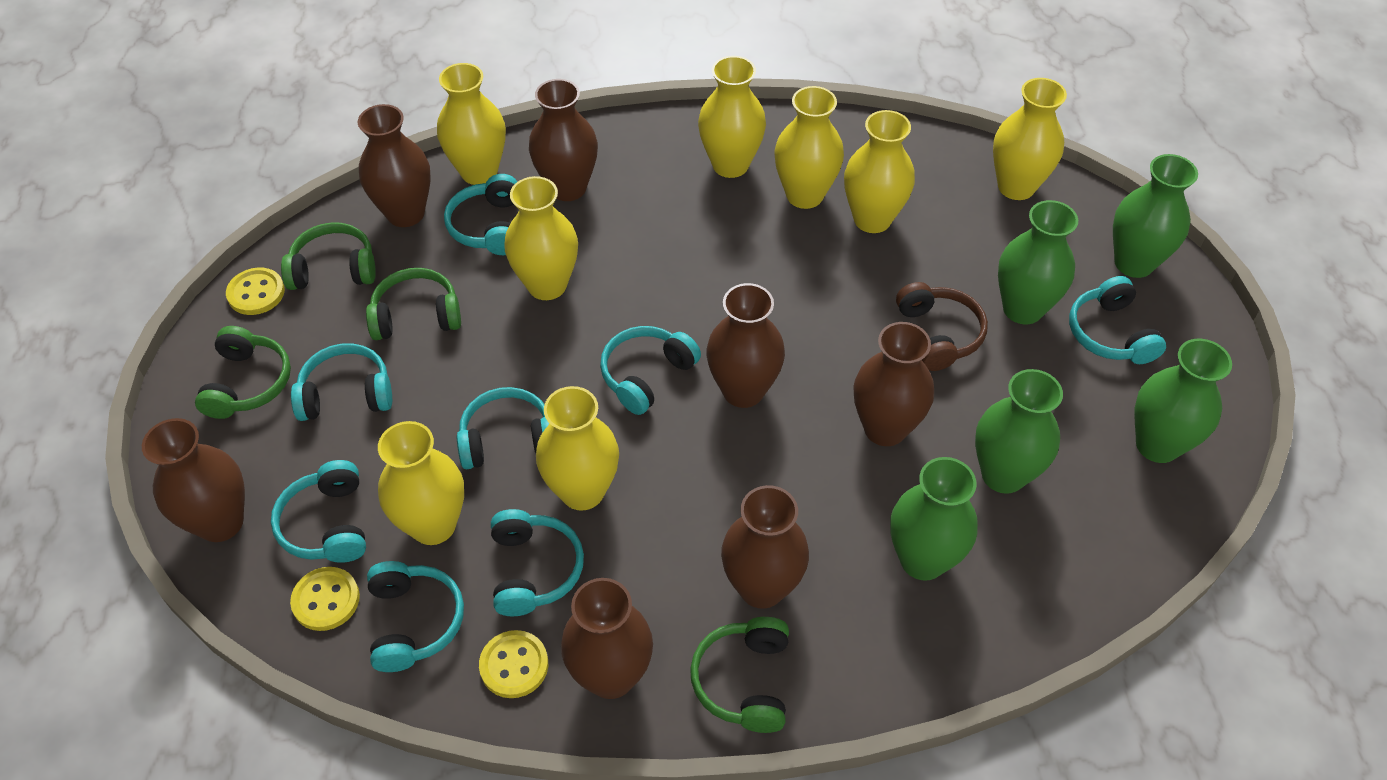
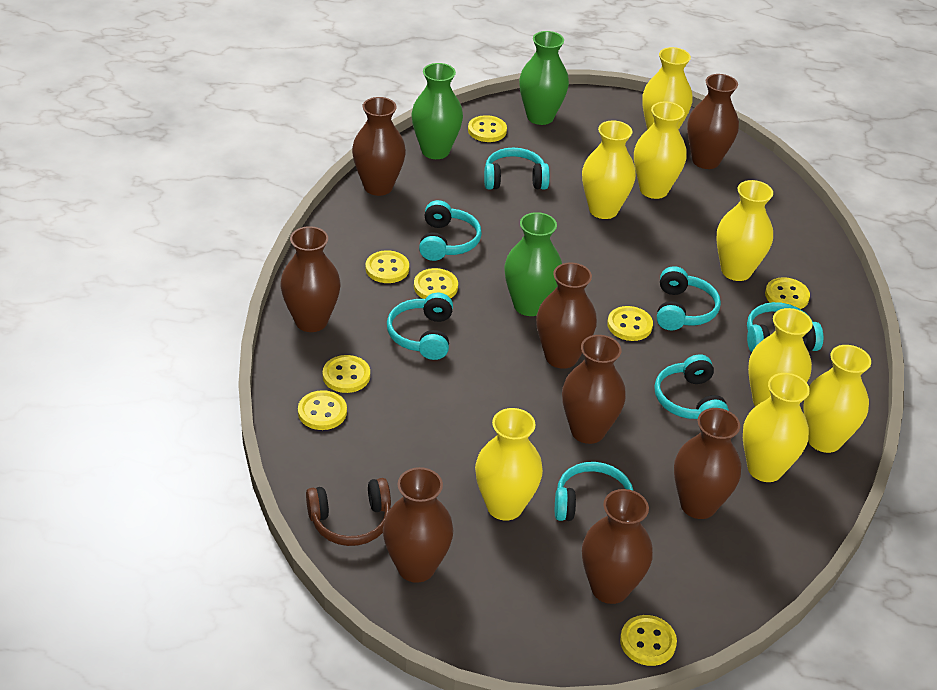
brown vase: [142,418,245,542] [358,104,430,227] [529,79,598,201] [561,578,653,699] [706,283,785,408] [721,485,809,609] [853,322,934,446] = 7 -> [280,226,340,332] [352,97,406,196] [383,467,453,583] [536,262,597,369] [562,335,626,444] [582,489,653,604] [674,408,741,519] [687,74,739,169] = 8
green headphones: [195,326,291,419] [281,222,376,290] [366,268,461,340] [690,617,789,733] = 4 -> none = 0
green vase: [890,457,978,581] [975,369,1063,494] [998,200,1078,324] [1113,154,1198,278] [1135,339,1232,463] = 5 -> [411,63,463,159] [504,212,562,316] [519,31,569,125] = 3
turquoise headphones: [271,460,366,563] [291,343,392,421] [367,561,464,672] [444,174,517,255] [457,387,550,469] [491,509,584,616] [600,326,701,415] [1069,276,1166,364] = 8 -> [387,293,453,360] [419,200,482,261] [484,147,550,189] [555,462,633,521] [654,354,729,419] [657,266,721,330] [747,302,823,353] = 7
yellow button: [226,268,285,315] [290,567,360,631] [479,630,548,698] = 3 -> [298,390,347,430] [323,355,370,393] [365,250,409,283] [414,268,458,299] [468,115,507,142] [607,306,653,341] [620,615,677,666] [765,277,810,309] = 8

